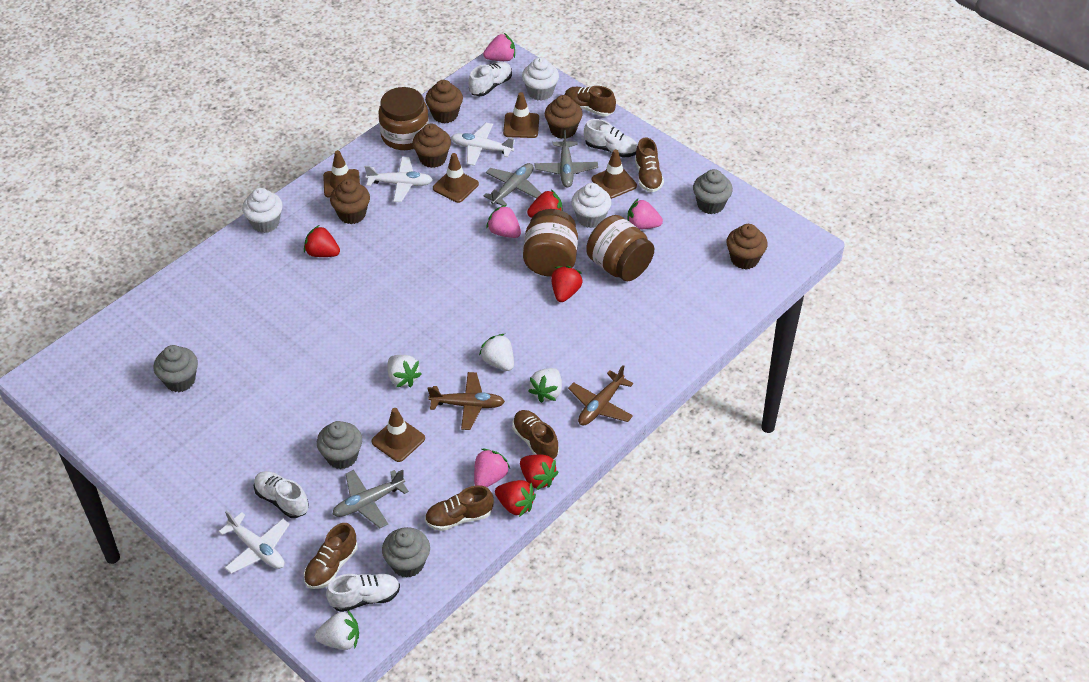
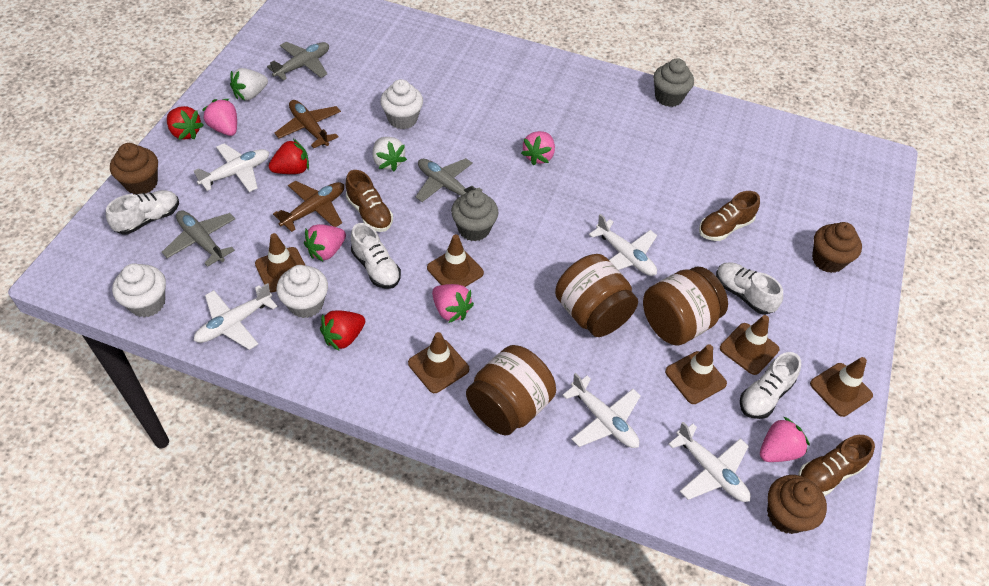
brown cupcake: [330,179,370,224] [413,123,451,168] [425,80,463,123] [545,95,583,139] [726,224,768,269] = 5 -> [110,143,158,194] [767,475,827,534] [812,222,862,273] = 3
brown shoe: [304,523,357,589] [425,485,494,531] [512,410,559,460] [565,86,616,117] [635,137,664,192] = 5 -> [346,170,393,232] [699,191,760,241] [798,435,875,496] = 3
brown traffic cone: [323,150,360,198] [372,408,425,462] [433,153,479,203] [503,92,539,138] [592,149,637,199] = 5 -> [255,233,306,292] [408,332,469,393] [427,234,484,287] [665,345,727,404] [720,315,779,375] [810,357,873,417] = 6
grey cupcake: [154,345,198,392] [317,421,362,469] [382,527,430,578] [693,169,733,214] = 4 -> [451,190,498,241] [653,58,694,107] = 2
pink strawberry: [474,449,510,487] [483,33,515,61] [486,205,521,238] [628,198,663,230] = 4 -> [202,99,237,136] [304,224,346,261] [432,284,474,323] [521,131,555,165] [760,417,810,462] = 5
red strawberry: [304,225,340,257] [495,480,536,517] [520,454,558,490] [527,189,563,218] [551,266,583,302] = 5 -> [167,106,203,140] [269,139,309,174] [320,310,365,351] = 3
white plane: [219,510,290,574] [365,157,433,202] [451,123,515,166] = 3 -> [194,143,269,192] [194,283,278,350] [563,373,641,448] [589,214,657,276] [669,422,751,502] = 5
white strawberry: [315,610,359,650] [387,355,422,388] [479,334,514,371] [528,368,562,403] = 4 -> [230,68,268,101] [373,137,407,171] = 2

